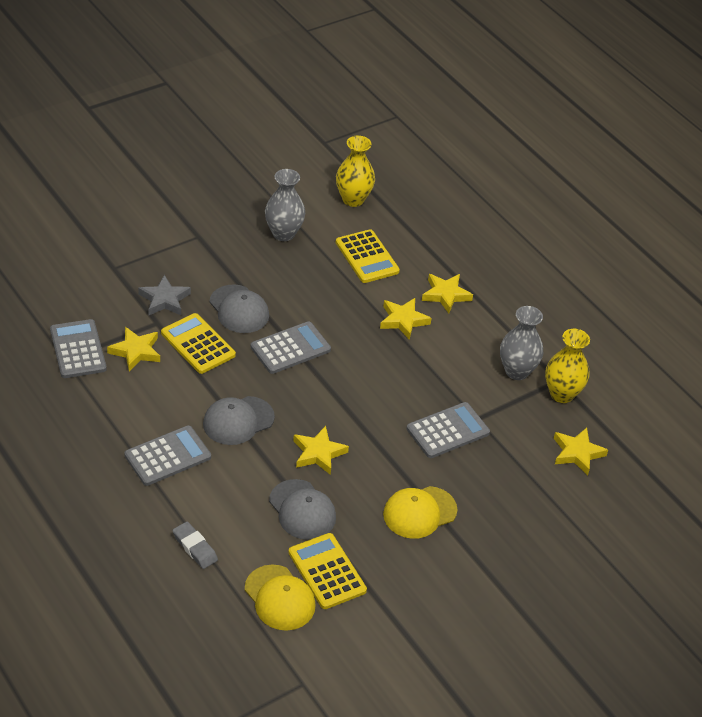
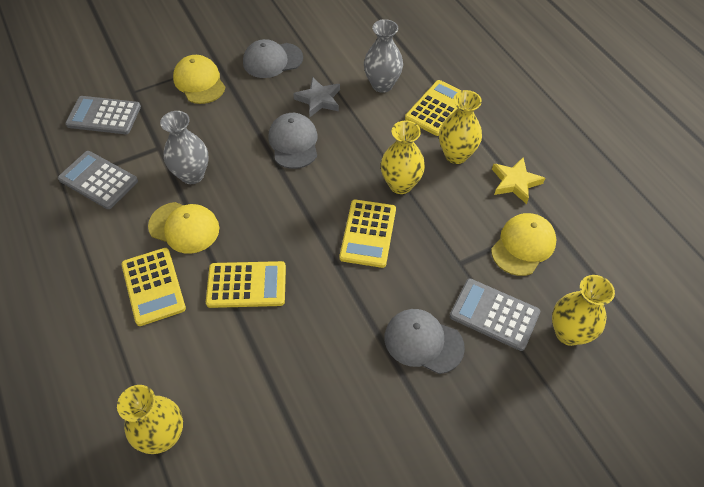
grey calculator: [50,319,107,378] [124,425,211,486] [250,321,331,374] [407,402,490,458] = 4 -> [58,151,138,209] [65,96,141,134] [450,279,540,351] = 3
grey eraser: [172,522,218,569] = 1 -> none = 0
yellow calculator: [161,313,236,374] [288,533,367,609] [336,229,400,283] = 3 -> [121,248,186,326] [206,261,286,308] [339,200,396,268] [405,80,462,136] = 4
yellow cap: [245,565,315,631] [383,486,458,539] = 2 -> [148,202,219,254] [173,55,226,104] [491,213,557,276] = 3
yellow star: [107,327,160,371] [293,426,349,475] [380,298,432,340] [422,274,473,313] [553,428,608,475] = 5 -> [492,157,545,204] = 1
yellow vase: [336,135,375,207] [545,329,590,403] = 2 -> [117,385,183,454] [381,121,425,194] [439,90,482,164] [552,275,615,346] = 4

